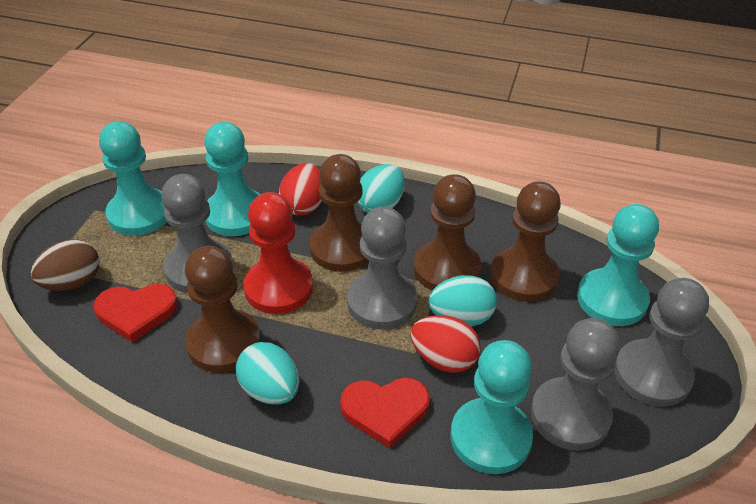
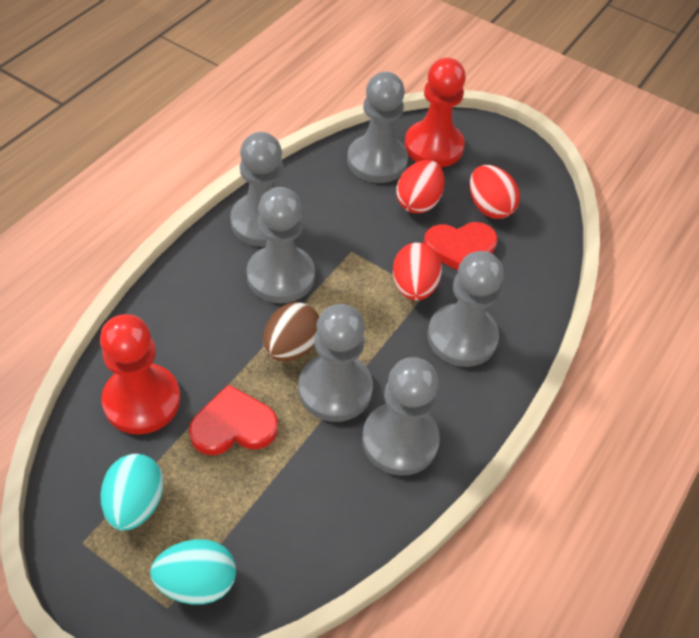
brown pawn: [185,246,261,373] [310,154,369,272] [414,174,481,290] [490,181,561,302] = 4 -> none = 0
grey pawn: [161,174,233,293] [347,206,417,329] [531,318,620,450] [614,278,709,407] = 4 -> [230,132,283,247] [247,187,315,303] [298,304,373,422] [347,72,408,183] [362,357,440,476] [427,251,504,367] = 6
red egg: [279,163,322,215] [411,315,481,373] = 2 -> [393,243,442,300] [396,160,445,213] [470,165,520,219] = 3
red pawn: [244,192,313,314] = 1 -> [100,314,181,435] [404,58,466,167] = 2
turquoise egg: [236,342,299,405] [357,164,405,213] [429,275,497,327] = 3 -> [100,454,164,531] [150,539,236,605] = 2
turquoise pawn: [99,121,167,236] [204,122,260,236] [451,340,533,474] [577,204,659,326] = 4 -> none = 0

